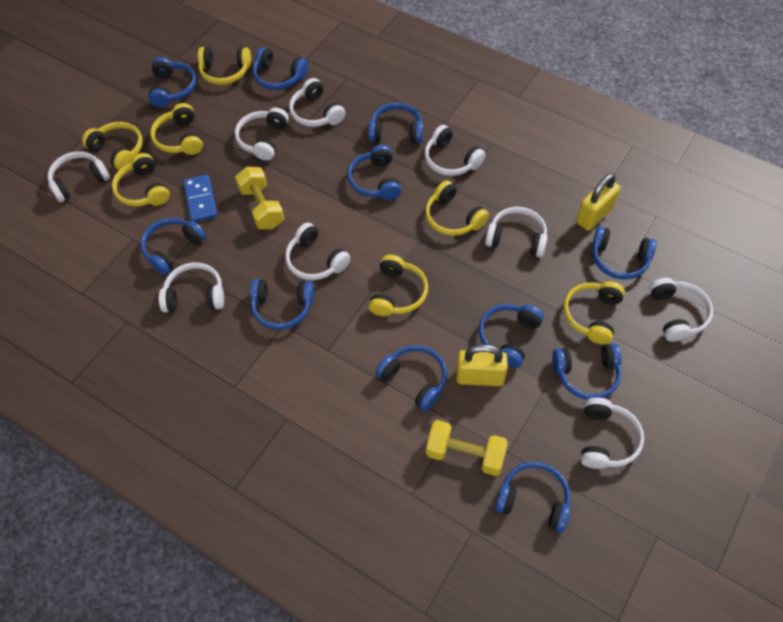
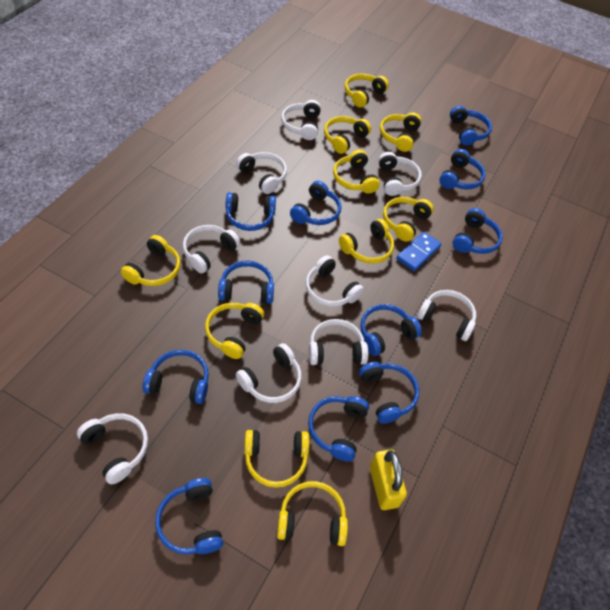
yellow dumbbell: [235,167,284,229] [426,420,508,476] = 2 -> none = 0
yellow headphones: [82,122,143,170] [112,153,170,206] [150,103,203,155] [198,47,251,85] [369,255,428,316] [425,180,489,236] [563,281,625,344] = 7 -> [121,235,181,286] [205,303,264,359] [244,430,310,488] [277,481,348,546] [324,116,371,154] [333,150,380,194] [339,219,394,264] [345,73,389,108] [380,112,421,152] [383,197,434,242] = 10
yellow padlock: [456,344,508,386] [576,173,620,231] = 2 -> [370,449,407,510] = 1

